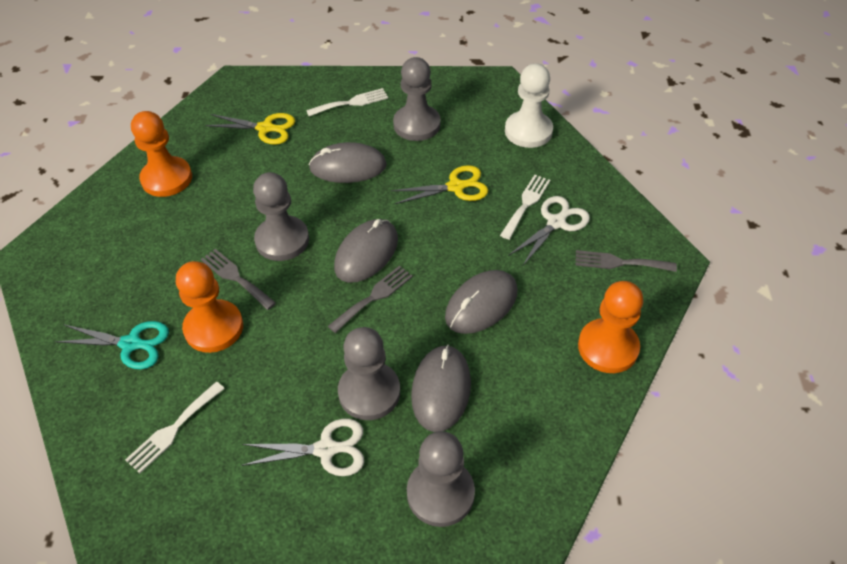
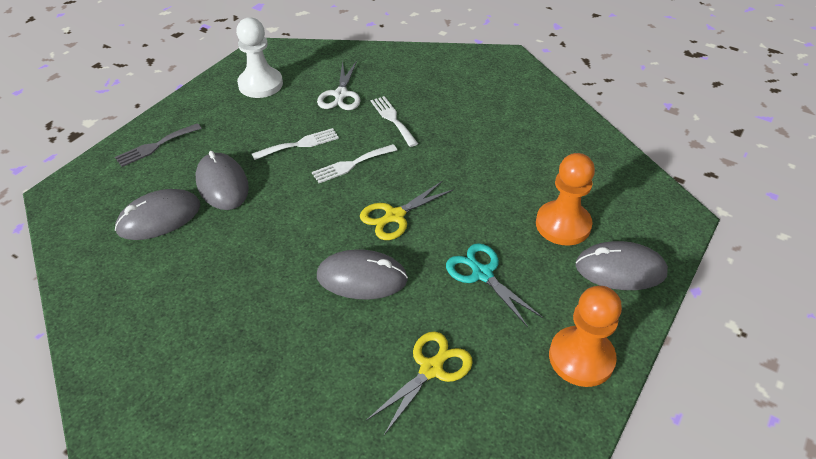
grey fork: [201,249,276,310] [328,266,413,333] [575,250,677,272] = 3 -> [115,123,202,167] = 1
grey pawn: [253,172,309,261] [338,327,400,420] [393,57,441,141] [407,431,475,527] = 4 -> none = 0
orange pawn: [131,111,192,197] [176,261,243,353] [578,281,643,373] = 3 -> [536,153,595,246] [549,286,622,387] = 2
white scissors: [241,419,364,476] [508,196,590,265] = 2 -> [317,61,360,110] = 1

